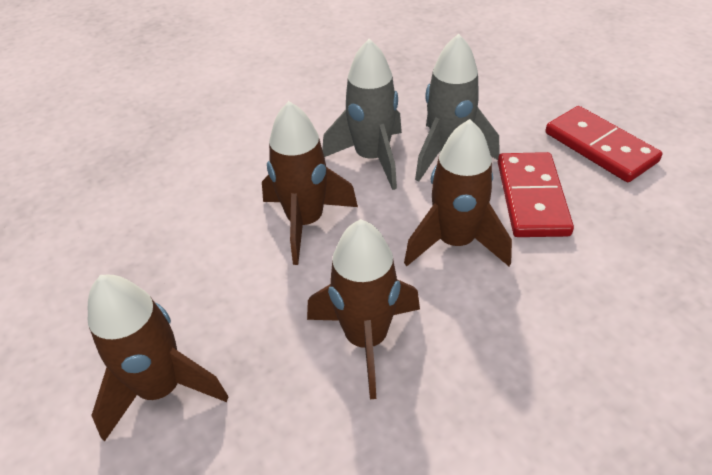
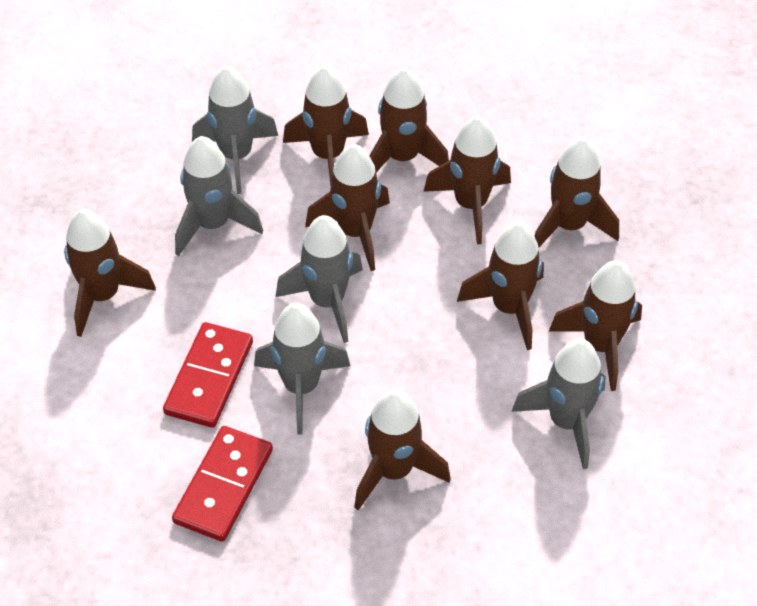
brown rocket: [88,275,229,442] [262,101,358,265] [307,219,420,399] [404,119,512,266] = 4 -> [64,209,156,337] [283,65,369,186] [305,144,390,271] [354,389,451,510] [369,67,449,172] [423,116,511,245] [457,222,544,350] [535,137,619,248] [549,260,642,391] = 9
grey rocket: [322,39,402,190] [415,34,499,182] = 2 -> [175,136,263,256] [192,66,278,194] [254,303,350,434] [276,215,363,343] [512,339,606,469] = 5

